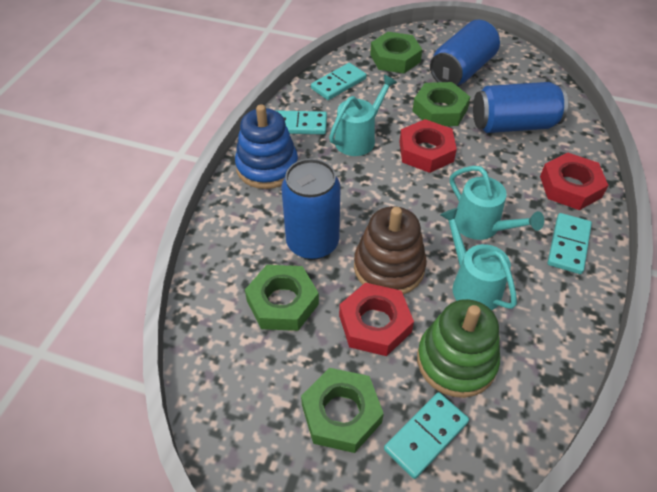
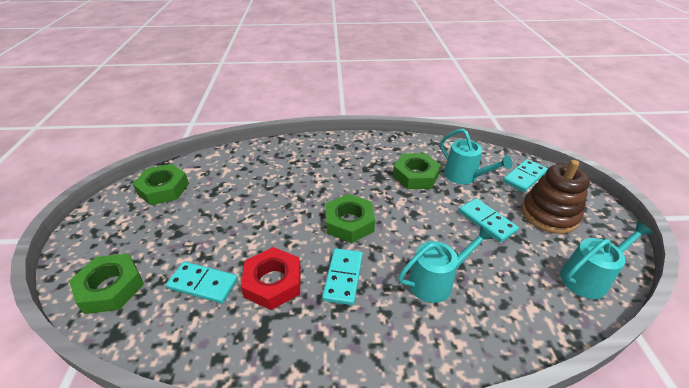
blue can: [281,159,341,260] [430,20,500,85] [473,82,568,133] = 3 -> none = 0
blue stacking toy: [235,104,298,189] = 1 -> none = 0
green stacking toy: [417,299,500,398] = 1 -> none = 0
red nut: [339,283,414,356] [399,119,457,173] [540,152,608,210] = 3 -> [241,247,301,310] = 1

